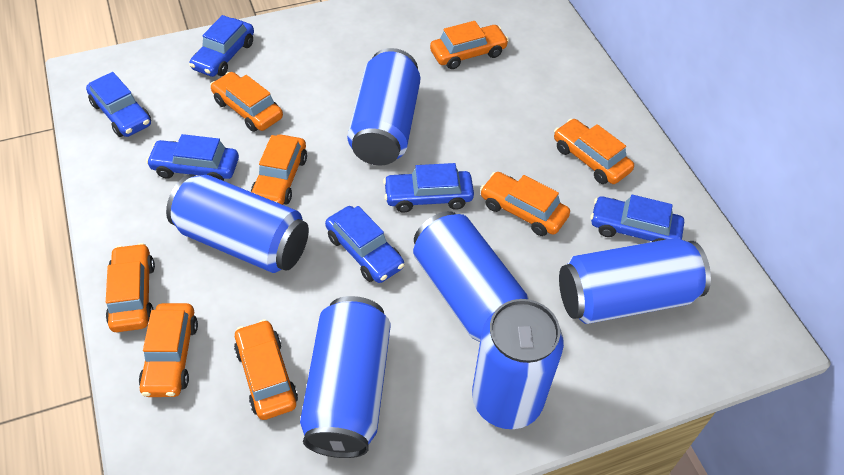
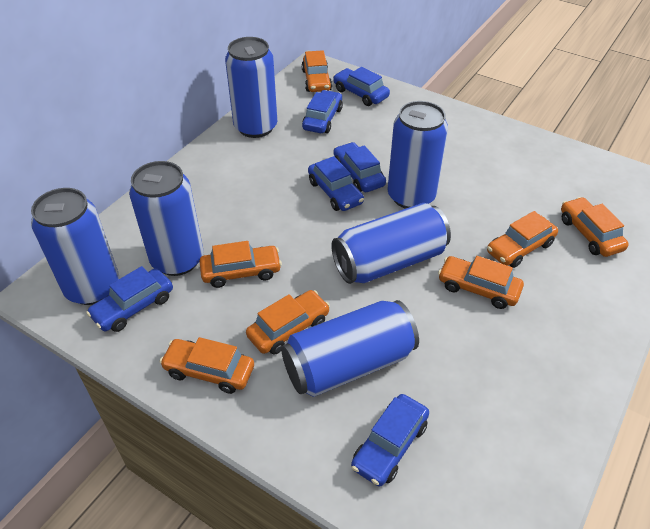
orange car: [106,243,155,332] [139,303,198,397] [210,72,283,132] [234,319,298,420] [251,134,307,205] [430,21,509,69] [480,172,570,236] [554,119,634,184] = 8 -> [160,337,254,394] [199,241,282,288] [246,290,330,355] [302,50,332,92] [438,256,524,309] [487,211,558,268] [561,197,629,257] = 7

